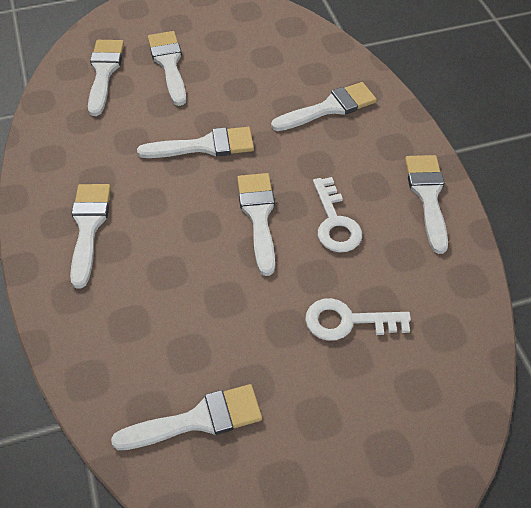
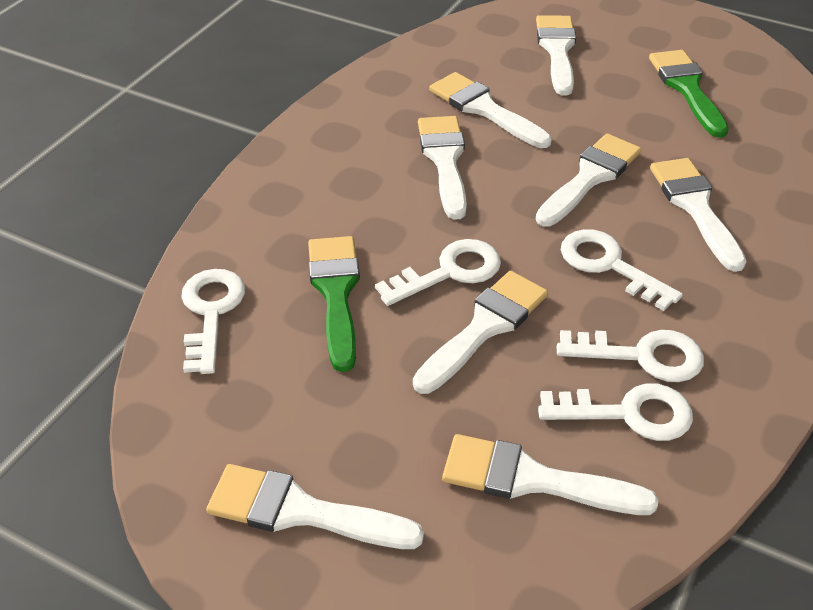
green brush: none = 0 -> [308,236,360,372] [649,50,729,138] = 2
white key: [305,298,411,341] [313,177,362,253] = 2 -> [181,269,245,374] [375,239,501,306] [538,383,693,441] [557,330,704,382] [561,229,683,311] = 5

